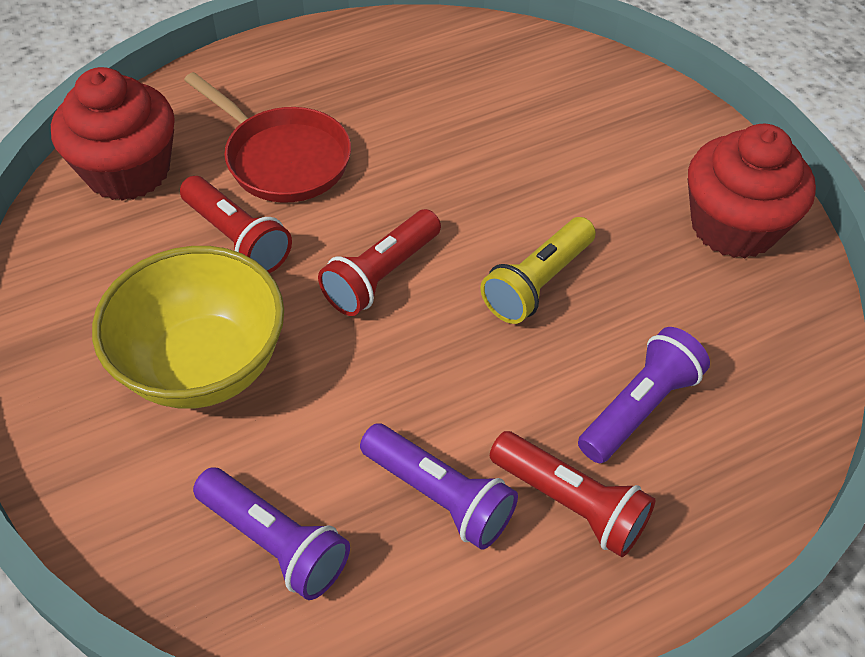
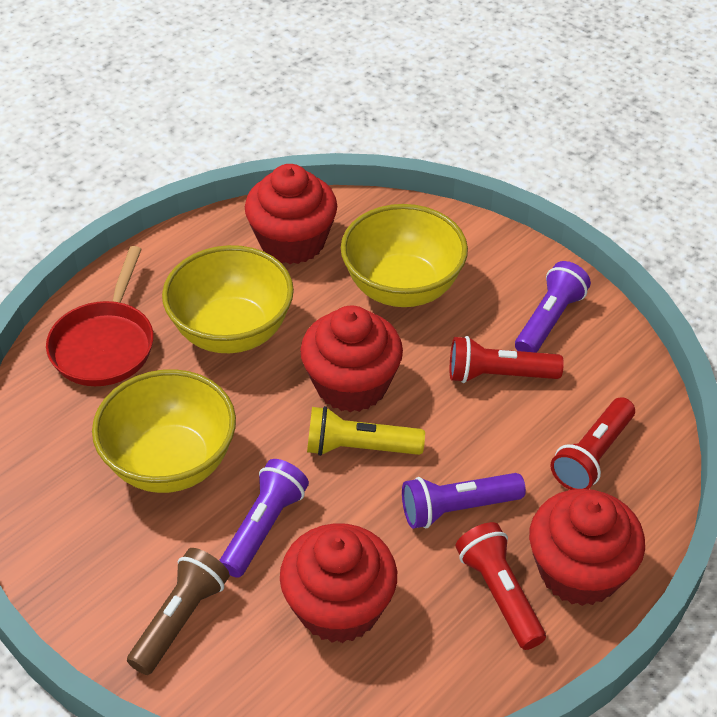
brown flashlight: none = 0 -> [127,548,230,675] = 1
red cupcake: [51,67,175,201] [687,124,816,258] = 2 -> [245,164,337,264] [280,523,397,643] [300,305,403,412] [529,489,645,606] = 4
yellow bowl: [92,246,284,409] = 1 -> [92,369,236,493] [162,245,294,353] [341,204,468,307] = 3

